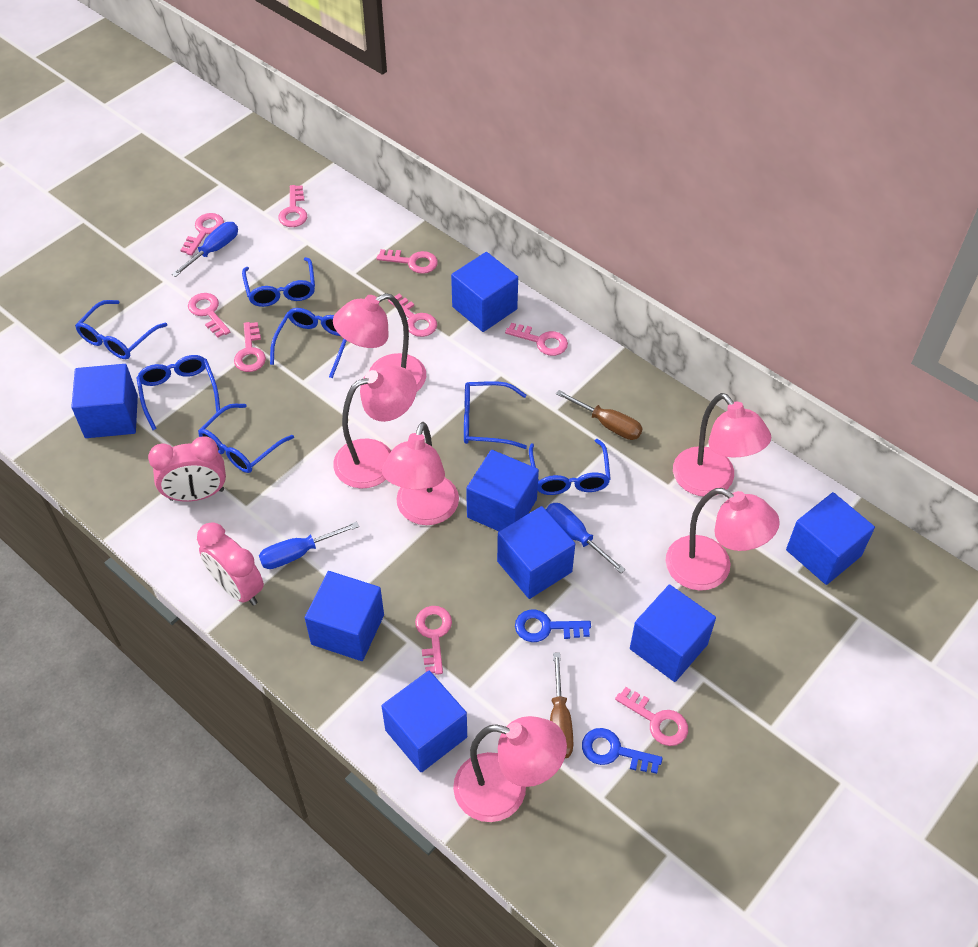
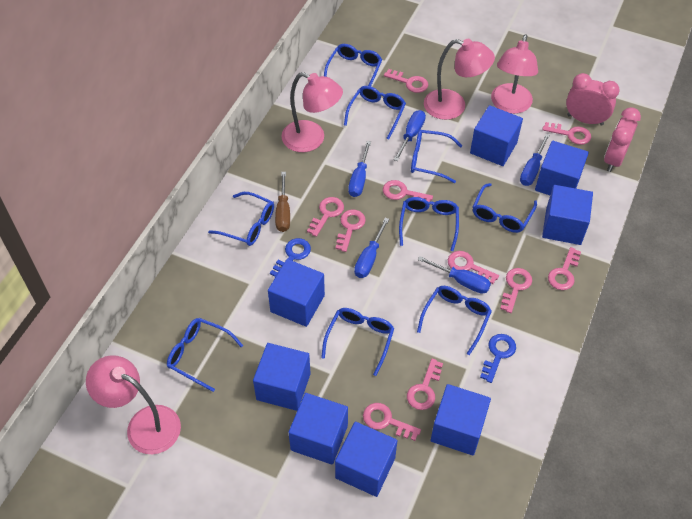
blue glasses: [75,300,167,359] [136,355,220,430] [198,404,294,473] [242,257,315,307] [270,308,347,378] [464,381,527,449] [529,439,611,495] = 7 -> [167,318,243,392] [208,192,274,246] [321,308,394,376] [324,44,382,86] [344,86,406,139] [399,197,459,251] [411,130,462,183] [417,286,492,355] [473,183,537,233] = 9
blue screwdriver: [172,222,238,277] [259,521,359,569] [546,503,626,573] = 3 -> [348,141,371,197] [354,218,389,278] [394,110,426,161] [418,256,491,294] [520,134,550,186] = 5
brown screwdriver: [550,653,573,758] [556,390,643,440] = 2 -> [275,172,290,232] = 1
pink key: [180,213,224,256] [188,293,230,338] [234,322,266,372] [279,185,307,227] [376,249,438,274] [388,294,437,337] [415,606,452,675] [505,323,568,356] [615,687,688,746] = 9 -> [307,197,344,237] [335,209,366,252] [363,403,421,441] [383,180,433,202] [384,69,428,93] [407,358,443,410] [448,251,499,284] [500,268,532,313] [542,122,591,145] [548,247,581,290] = 10
pink lamp: [333,293,426,391] [333,365,417,488] [382,422,459,525] [453,716,567,822] [665,488,780,591] [673,393,771,496] = 6 -> [86,355,181,454] [282,72,343,152] [424,39,495,120] [491,34,538,114] = 4

